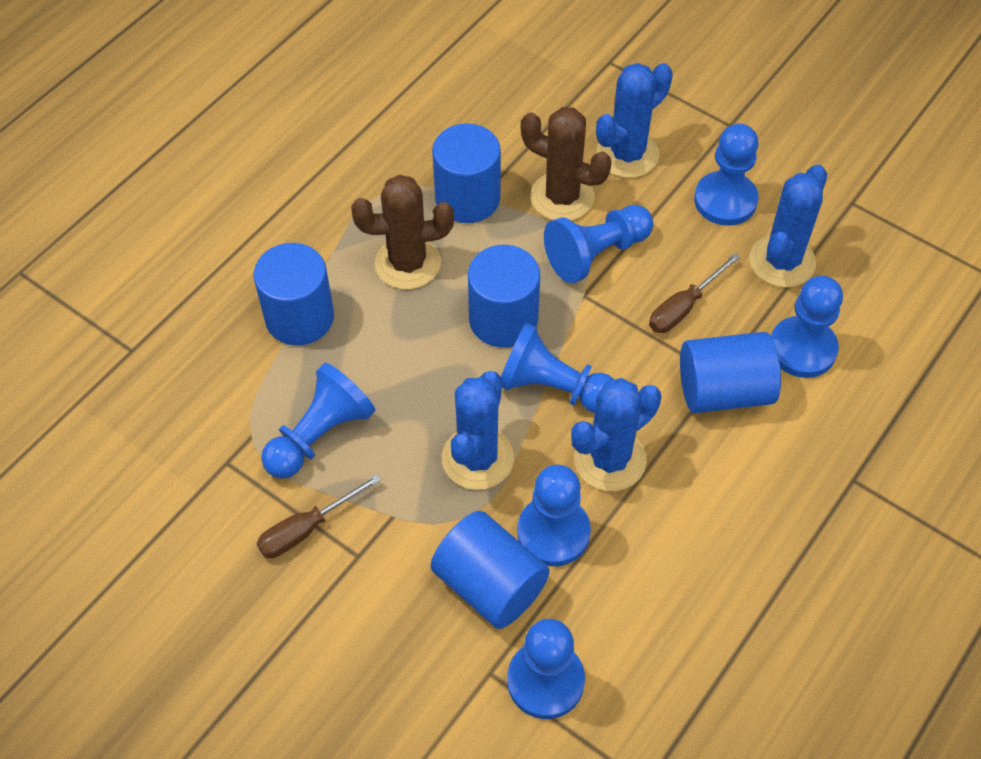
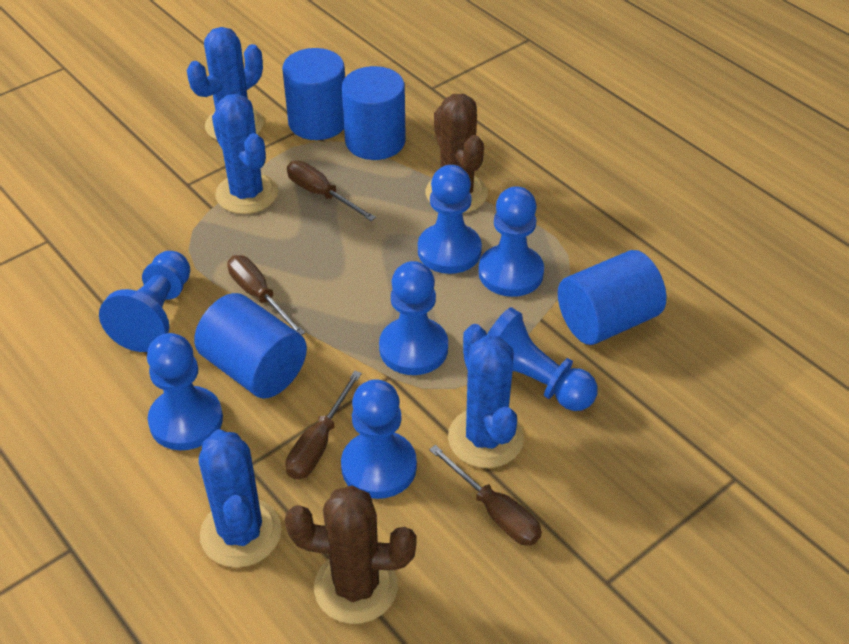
blue cylinder: [253,243,334,346] [431,511,550,629] [432,124,501,223] [468,245,540,348] [680,332,781,413] = 5 -> [194,293,307,399] [282,48,345,140] [342,66,406,160] [558,250,666,345] = 4
brown screwdriver: [257,474,381,558] [649,253,740,333] = 2 -> [227,255,305,335] [285,371,362,480] [287,161,376,221] [429,445,542,546] = 4

